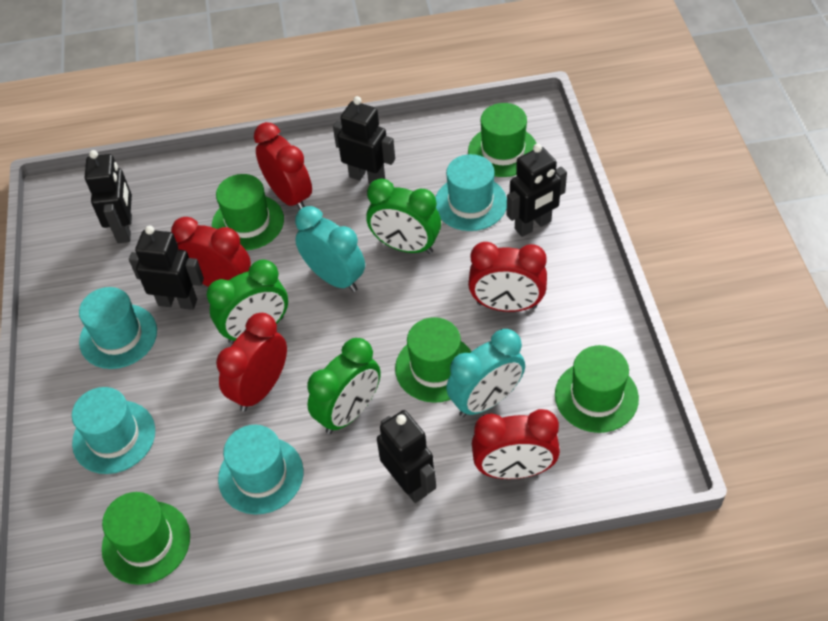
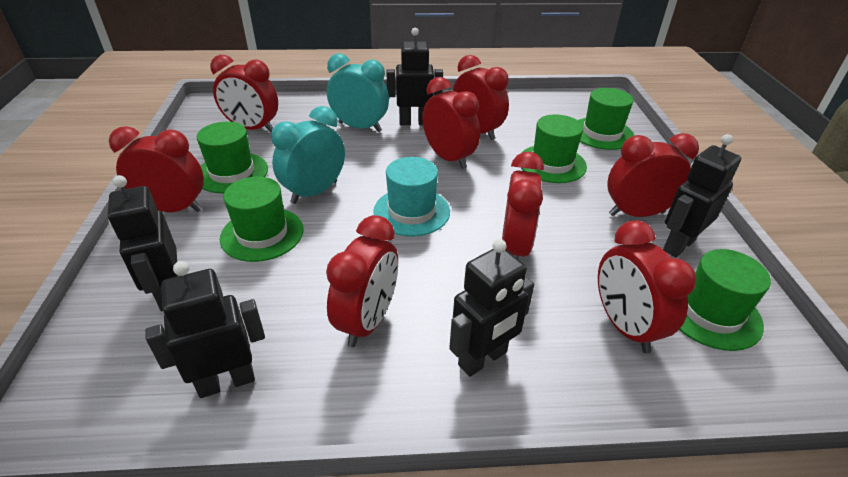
green clock: [207,259,288,344] [307,338,381,434] [367,179,441,254] = 3 -> none = 0
red clock: [171,217,251,287] [216,313,287,412] [254,122,312,210] [468,242,547,312] [472,409,560,479] = 5 -> [109,126,204,212] [210,55,278,132] [326,215,398,347] [423,77,480,169] [453,55,509,140] [502,152,544,259] [598,221,696,353] [607,133,699,217] = 8
turquoise hat: [72,387,155,474] [79,287,157,369] [218,425,303,514] [435,154,507,231] = 4 -> [373,157,450,236] = 1

